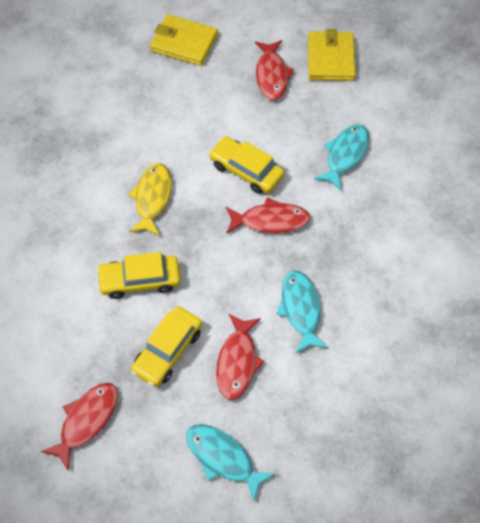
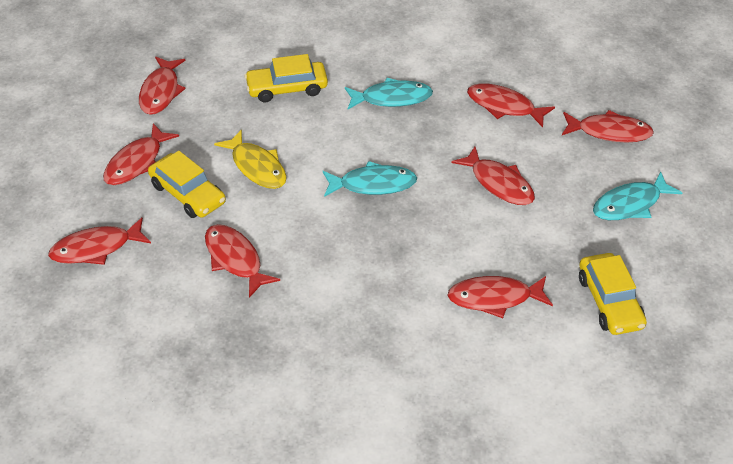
red fish: [41,383,118,471] [216,314,264,400] [226,197,310,233] [255,40,294,100] = 4 -> [48,217,151,265] [103,124,179,185] [139,57,186,115] [205,224,280,298] [447,276,553,318] [452,147,535,205] [467,83,555,128] [562,110,654,142] = 8
yellow wallet: [150,14,218,66] [308,29,356,81] = 2 -> none = 0

